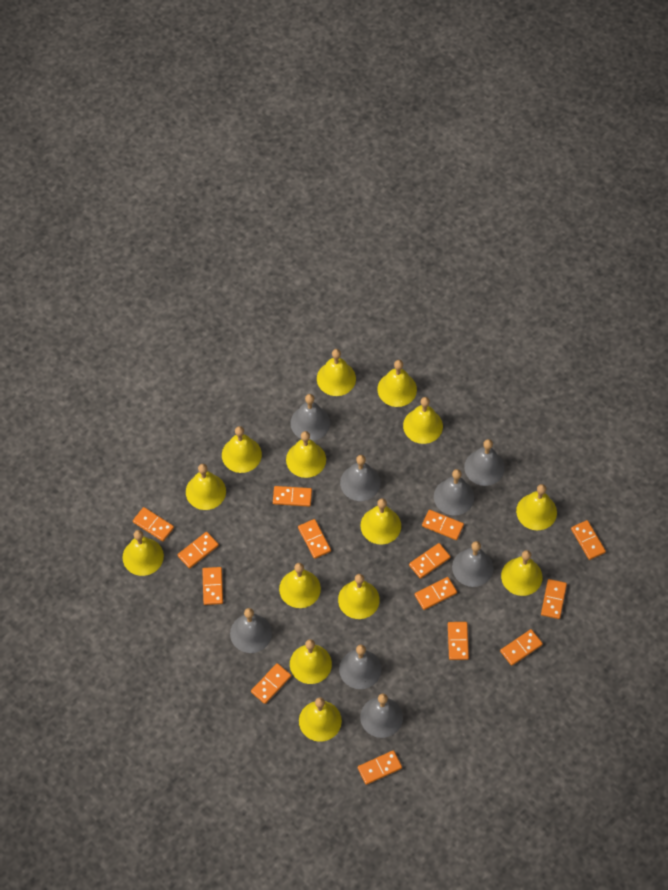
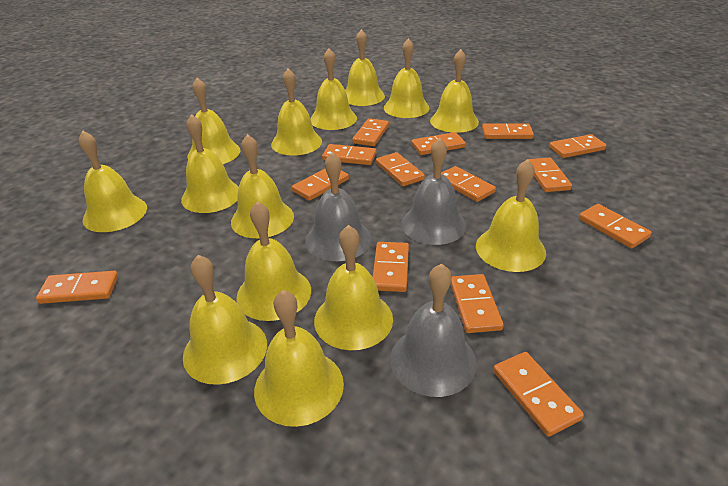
grey bell: [230,608,272,653] [290,394,330,441] [339,645,381,689] [340,455,381,501] [360,694,403,738] [434,469,474,516] [452,541,493,587] [464,439,505,486] = 8 -> [305,152,372,261] [390,263,477,397] [401,138,466,245] = 3

